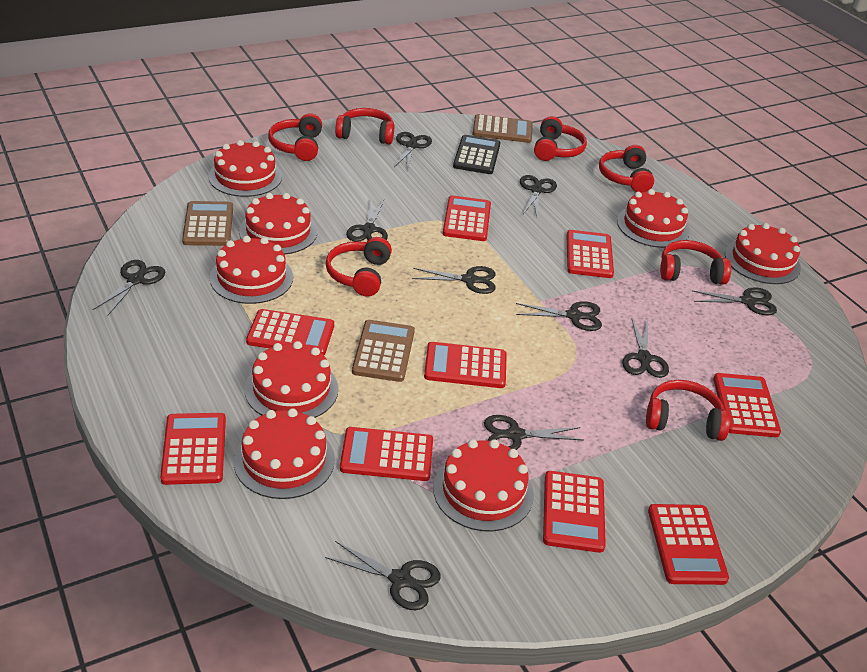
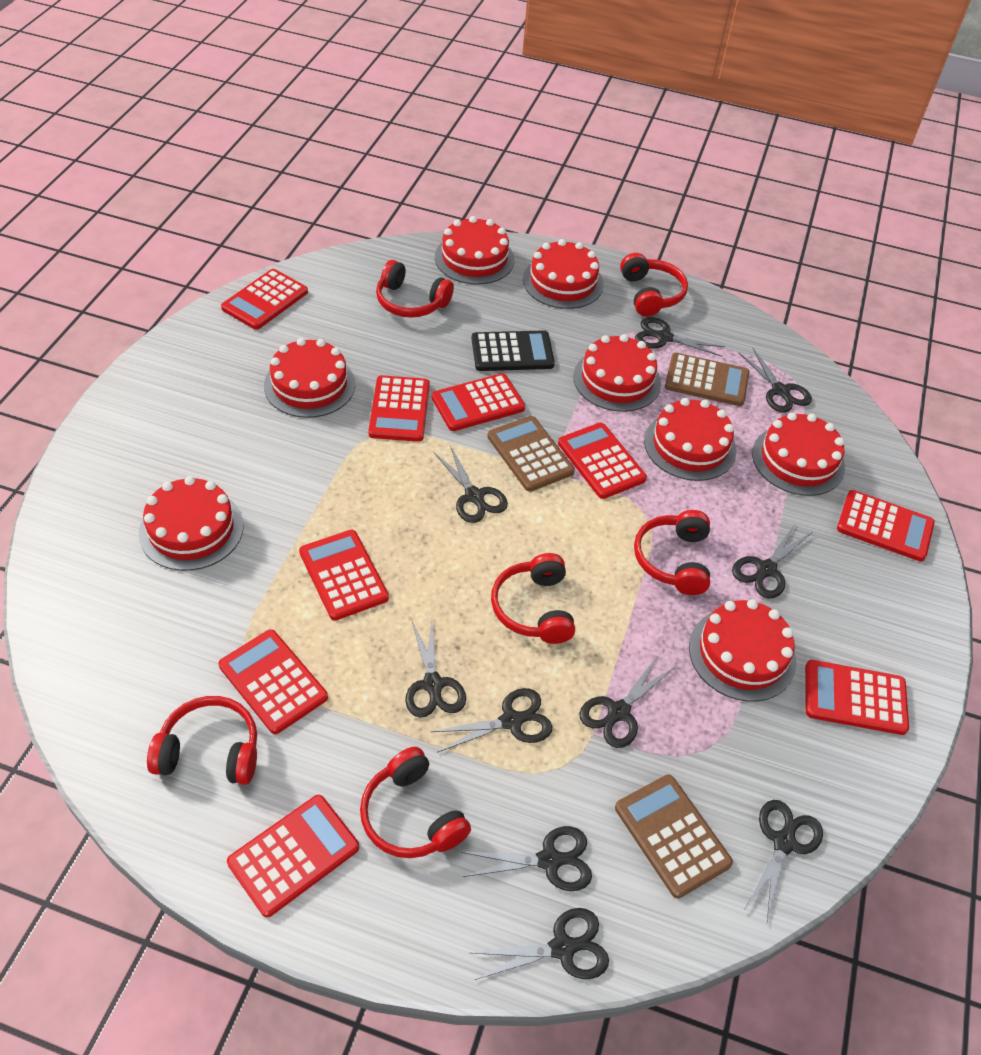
red headphones: [268,114,322,161] [326,237,392,296] [335,108,394,145] [534,116,587,161] [599,145,654,192] [646,380,730,441] [660,240,731,285] = 7 -> [147,696,257,785] [360,747,471,858] [376,260,454,318] [491,553,575,644] [620,253,688,316] [634,510,710,595] = 6

